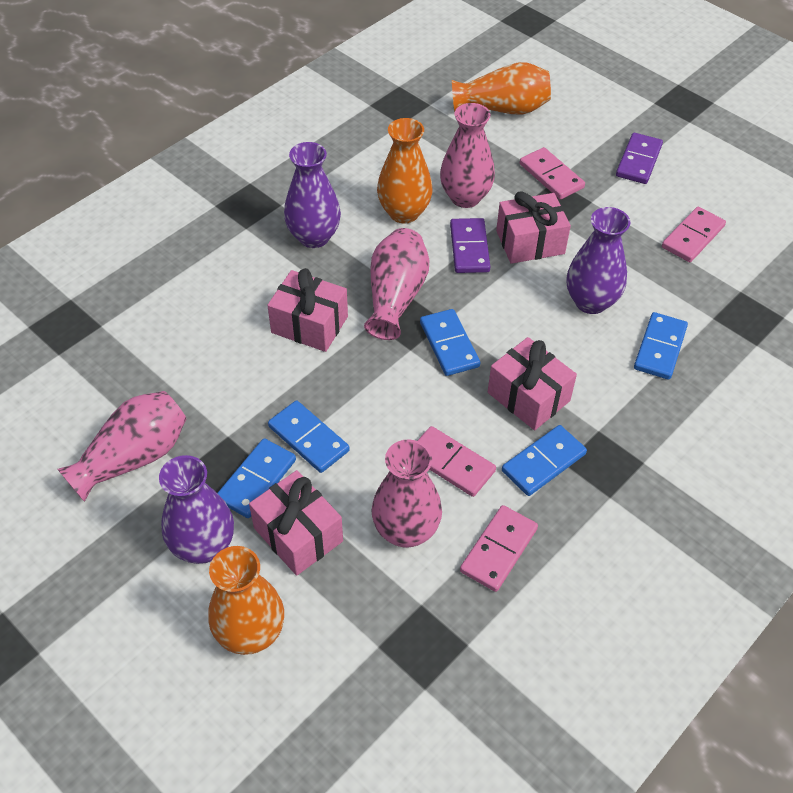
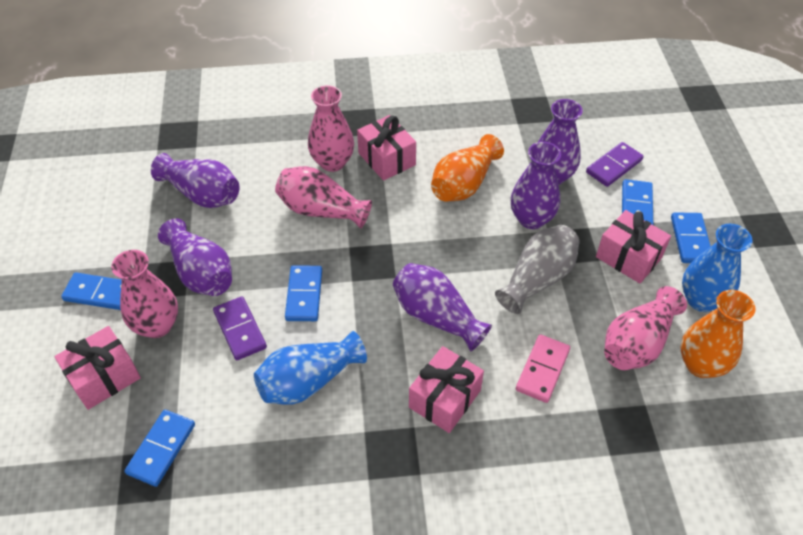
blue vase: none = 0 -> [254,331,367,405] [682,224,753,312] = 2
grey vase: none = 0 -> [495,224,580,314] = 1
orange vase: [208,546,284,655] [377,118,433,223] [452,62,551,115] = 3 -> [431,134,504,202] [681,290,756,378] = 2
pink domino: [417,426,496,497] [460,505,538,592] [520,147,585,200] [662,207,726,262] = 4 -> [516,334,570,403] = 1
purple vase: [159,455,234,564] [284,142,341,248] [567,207,630,314] = 3 -> [151,153,240,208] [158,218,232,296] [393,263,492,351] [510,142,561,229] [538,99,583,185] = 5

